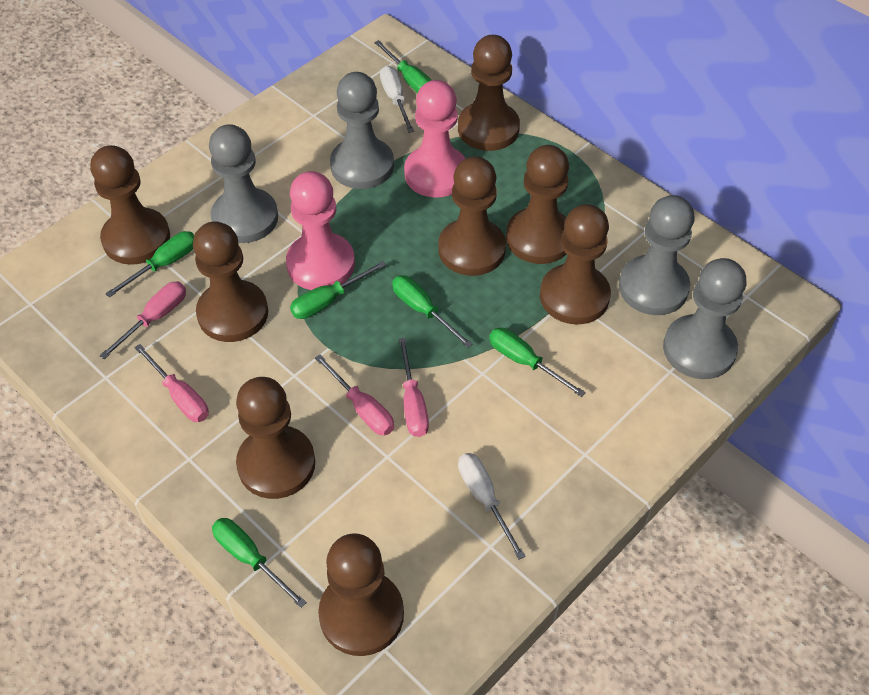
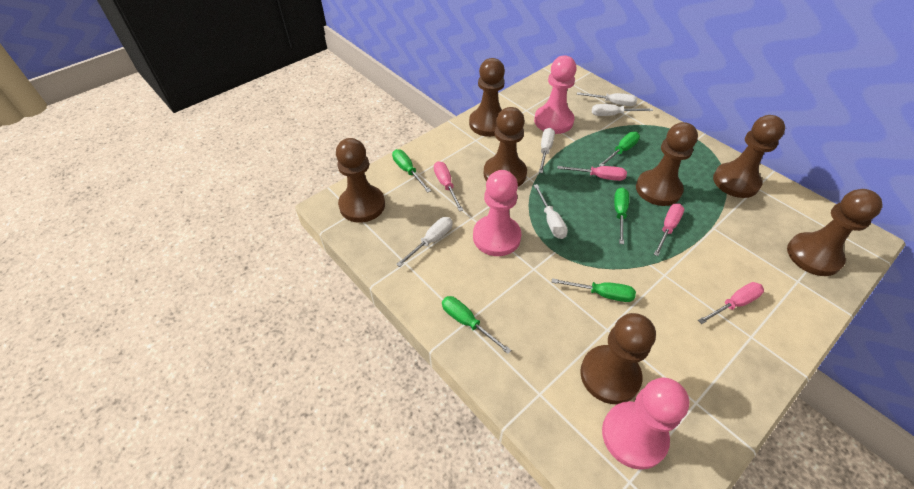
brown pawn: [90,145,170,265] [193,221,268,342] [236,377,315,499] [318,533,404,656] [438,156,506,276] [458,35,520,151] [506,145,569,264] [540,204,611,325] = 8 -> [336,138,385,223] [469,58,505,137] [484,107,527,187] [580,313,656,404] [636,122,698,206] [713,115,785,198] [787,189,883,276] = 7
green screwdriver: [105,231,194,298] [212,518,307,608] [290,261,386,319] [374,40,432,93] [392,275,472,348] [489,328,586,397] = 6 -> [392,149,431,193] [442,296,511,354] [551,278,636,302] [599,132,640,166] [614,187,629,244] = 5
grey pawn: [209,124,278,243] [330,72,394,189] [619,195,695,315] [663,258,746,379] = 4 -> none = 0
pink pawn: [286,171,355,290] [404,80,466,198] = 2 -> [473,170,521,256] [534,56,577,134] [602,377,689,470] = 3
white screwdriver: [380,66,414,133] [458,453,526,559] = 2 -> [396,217,453,267] [533,184,568,239] [539,128,555,173] [577,92,637,106] [592,104,653,116] = 5

